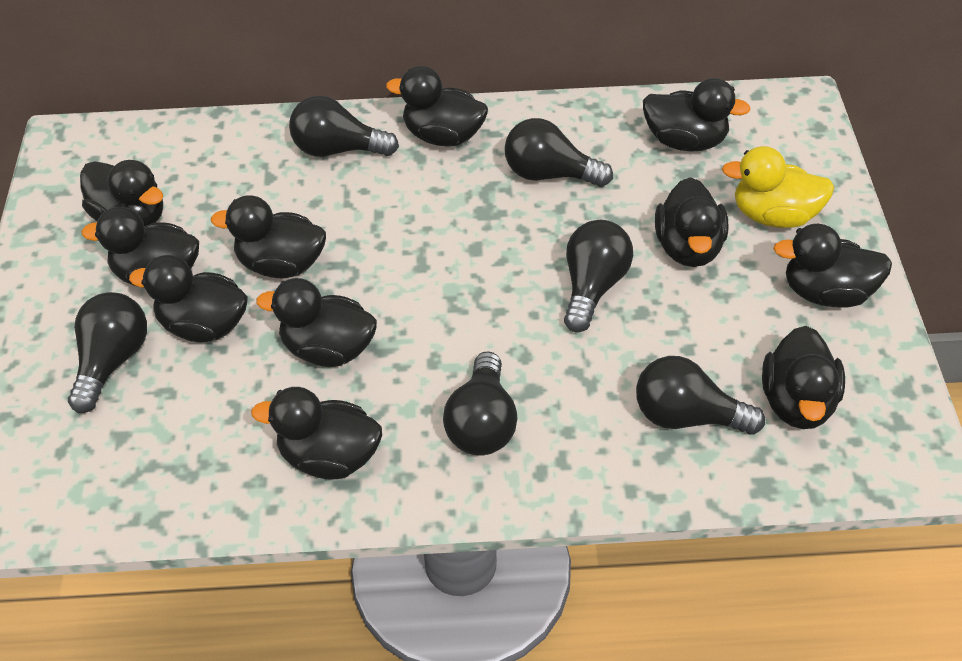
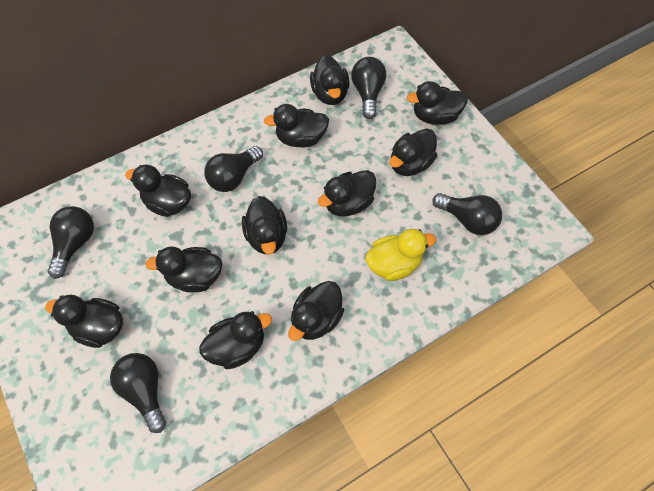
black light bulb: [68,292,147,413] [289,96,399,157] [443,351,518,455] [505,118,613,187] [564,220,633,332] [636,356,765,434] = 6 -> [48,206,94,279] [110,353,166,433] [204,146,263,192] [351,57,386,119] [432,193,502,235] = 5

